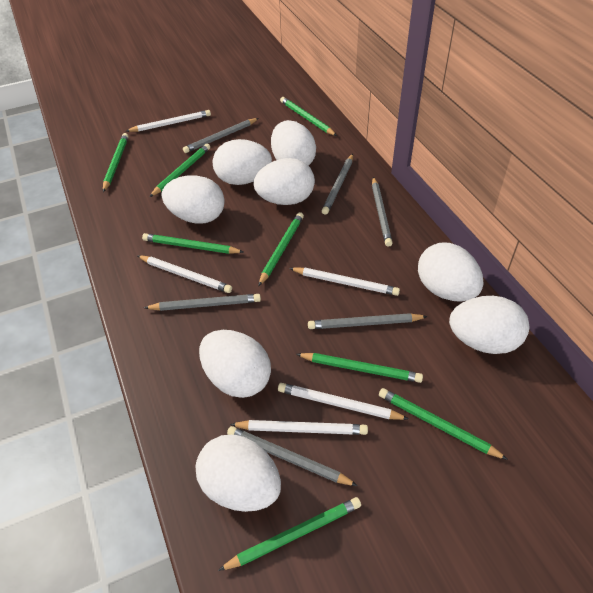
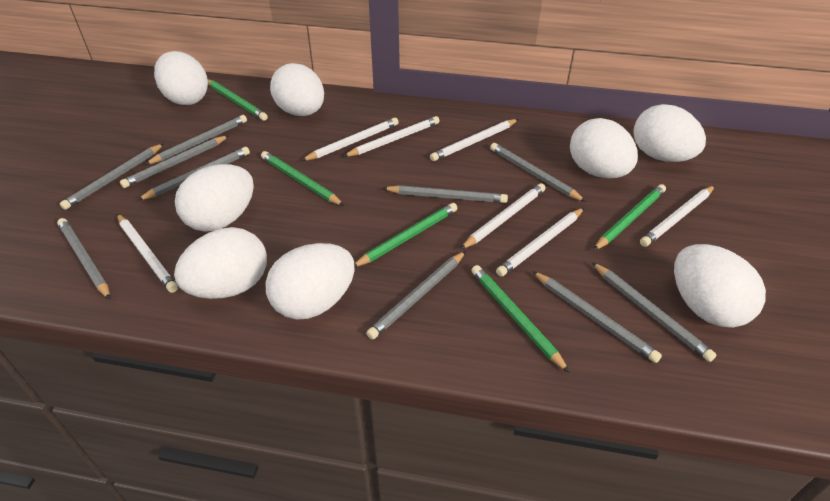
green pencil: [103,133,129,192] [142,233,243,254] [150,144,210,197] [218,497,361,571] [258,212,304,286] [280,97,337,136] [296,353,423,383] [379,388,508,460] = 8 -> [208,79,268,121] [261,151,344,206] [354,203,457,267] [471,265,570,373] [593,184,666,251] = 5
grey pencil: [144,294,261,311] [183,118,259,153] [227,426,358,486] [308,313,428,329] [322,154,353,215] [372,177,393,247] = 6 -> [57,218,110,299] [60,143,164,210] [120,135,229,188] [138,147,250,200] [144,115,247,165] [366,251,466,339] [382,185,508,203] [490,143,586,202] [532,271,662,363] [592,262,716,362] = 10
white pencil: [127,110,211,132] [137,255,232,293] [230,420,368,435] [278,383,409,420] [289,268,400,296] = 5 -> [117,214,178,293] [301,117,399,161] [343,116,439,157] [430,119,518,161] [460,183,546,250] [496,208,584,277] [640,185,715,247] = 7

